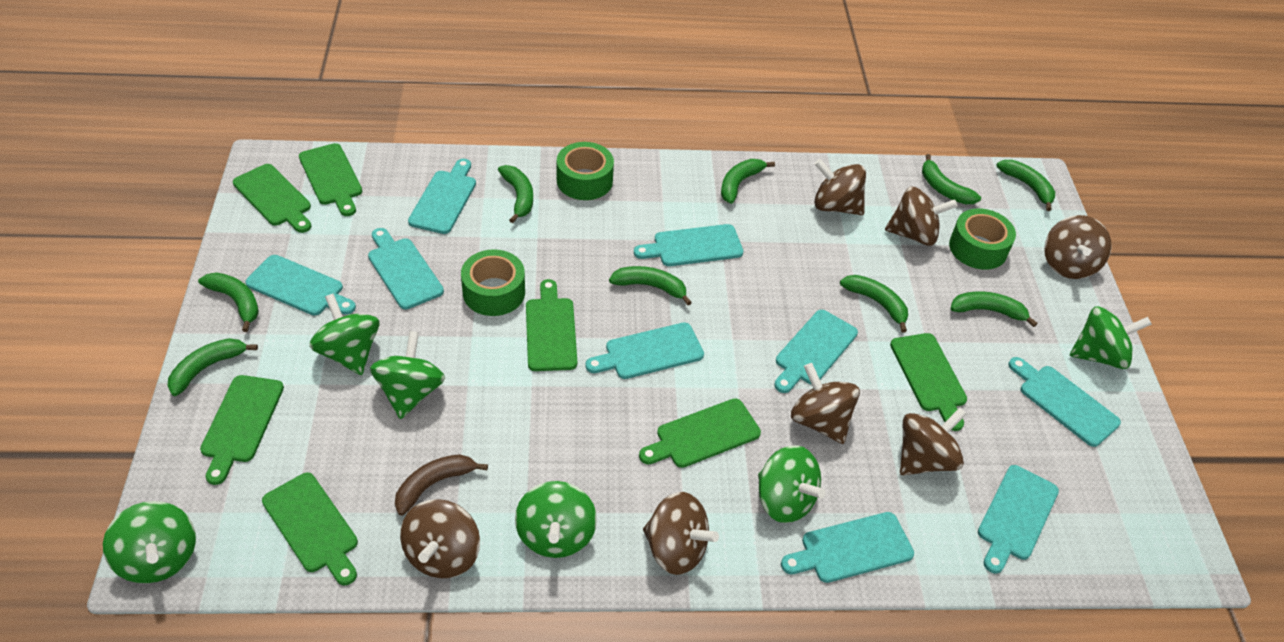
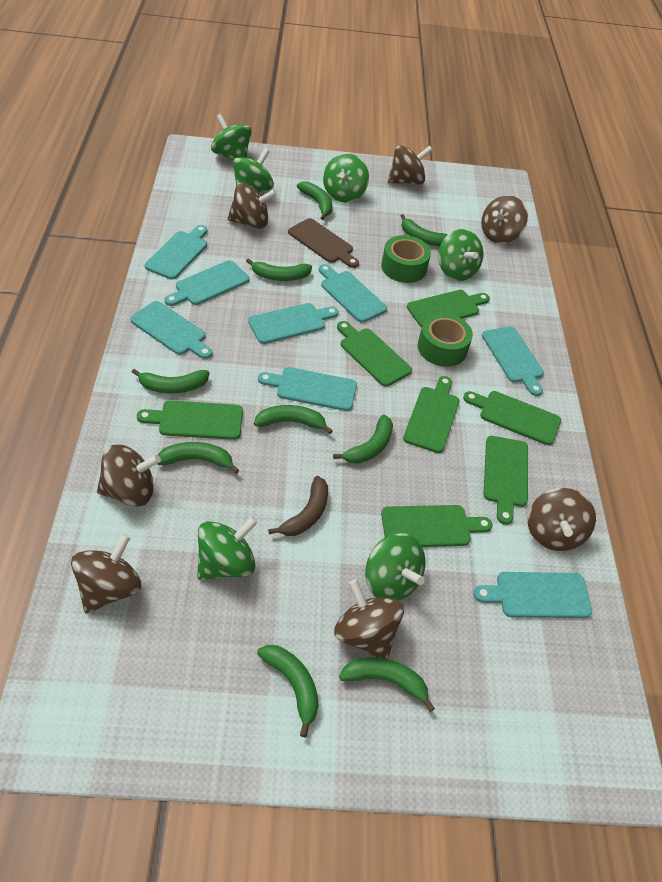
brown cutting board: none = 0 -> [288,218,359,268] = 1
green tape: [461,250,525,316] [557,142,614,200] [949,208,1016,270] = 3 -> [381,235,431,283] [418,313,473,367] = 2
turquoise cutting board: [245,255,356,315] [368,228,444,309] [408,159,476,234] [585,323,704,379] [634,224,743,266] [774,310,858,393] [781,512,914,583] [978,465,1059,573] [1008,357,1121,447] = 9 -> [130,301,213,359] [145,225,208,279] [165,260,250,306] [248,303,339,344] [258,367,357,411] [319,264,387,323] [473,572,592,618] [482,326,544,396] = 8

